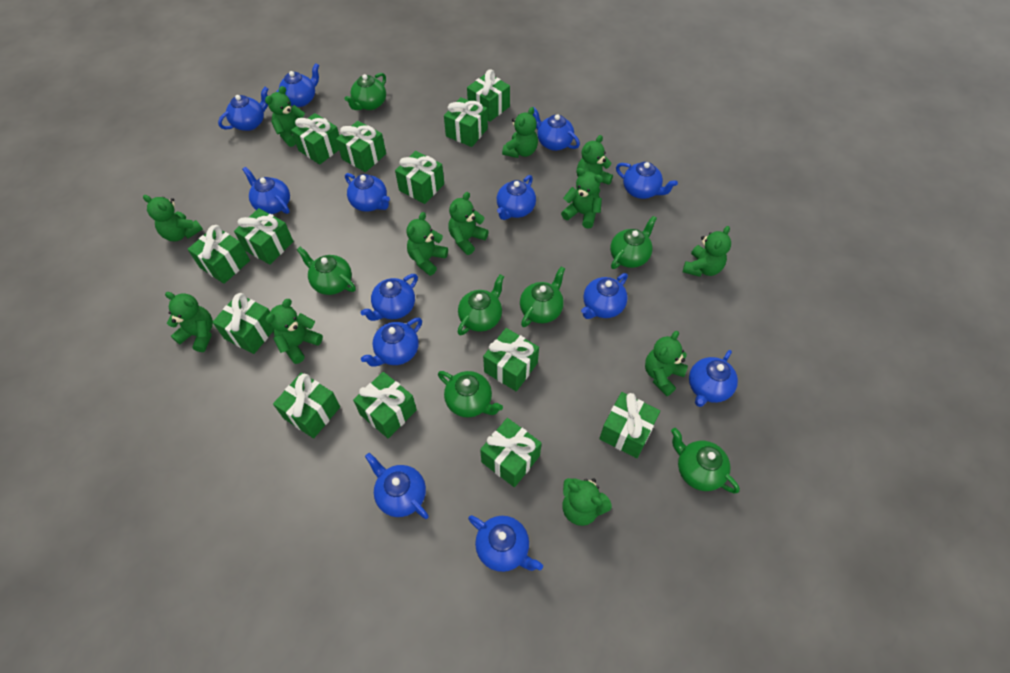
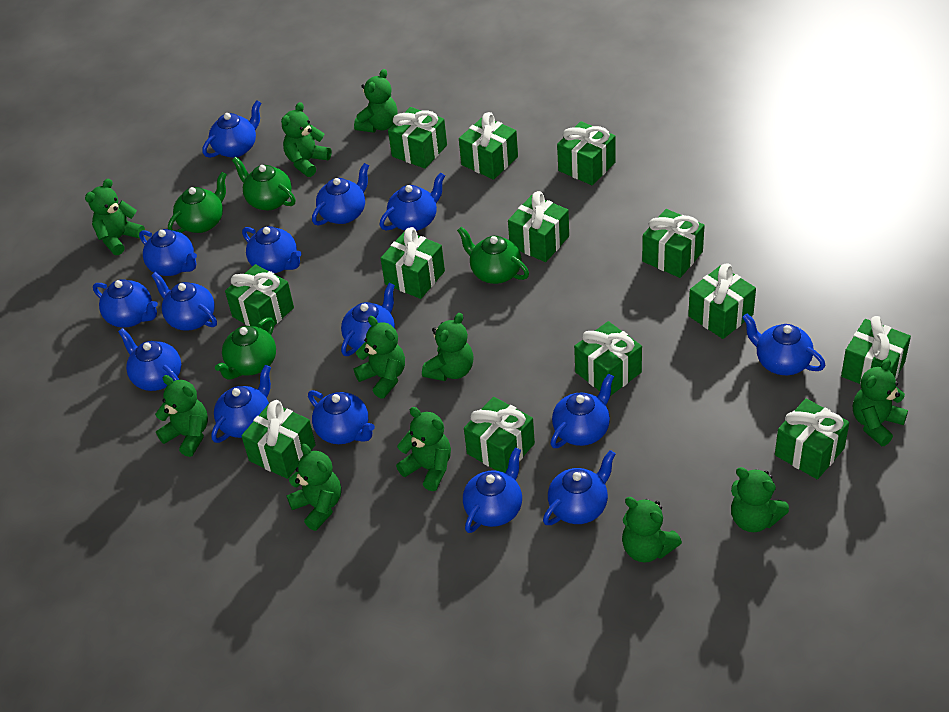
blue teapot: [218,87,268,131] [242,167,290,214] [276,63,319,107] [345,173,390,212] [361,274,418,321] [361,318,422,367] [365,453,429,519] [468,515,543,572] [497,175,536,220] [533,107,580,151] [581,273,628,319] [616,162,678,199] [689,350,738,407] = 13 -> [93,279,158,328] [118,328,181,391] [139,229,197,276] [151,272,217,331] [203,101,261,158] [211,365,271,443] [242,226,301,273] [308,390,375,444] [312,163,369,226] [341,283,395,356] [380,172,445,231] [463,448,522,533] [543,450,615,525] [550,373,614,448] [742,313,825,375] = 15
green teapot: [297,247,356,295] [345,73,386,110] [438,371,503,418] [458,274,504,335] [520,267,565,327] [610,216,657,269] [671,428,740,494] = 7 -> [168,172,227,233] [215,317,276,380] [232,157,296,210] [457,226,529,284] = 4
green teddy bear: [143,195,203,241] [165,292,213,352] [265,86,305,147] [265,299,323,364] [406,212,448,276] [448,192,489,255] [502,107,538,158] [561,168,603,229] [562,478,612,526] [577,135,613,193] [645,331,688,396] [683,226,731,277] = 12 -> [85,178,145,255] [155,375,208,457] [281,102,332,177] [286,444,341,531] [354,69,398,133] [354,316,405,399] [396,407,451,491] [422,313,474,381] [622,497,682,563] [731,467,789,532] [853,359,908,446] = 11

